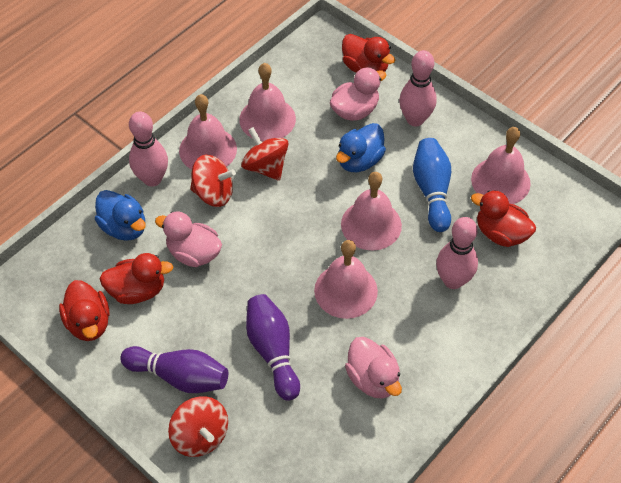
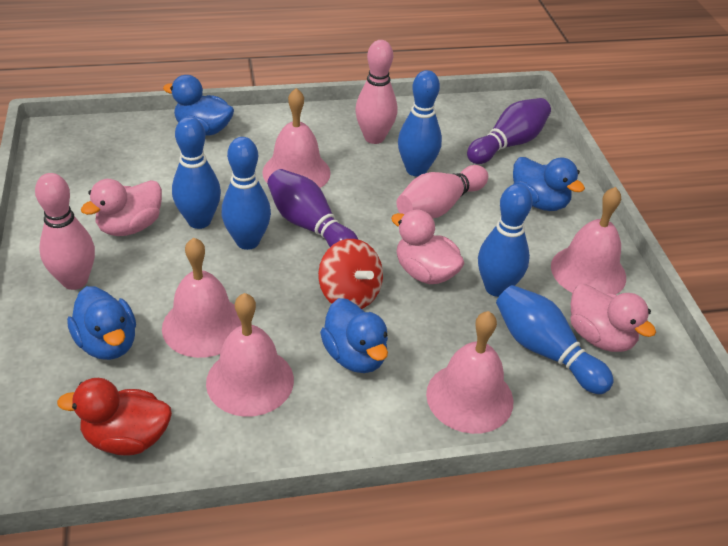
blue bowling pin: [413,138,451,232] = 1 -> [172,117,221,229] [222,137,271,250] [398,70,442,177] [478,184,532,297] [496,285,614,394] = 5
blue duck: [95,190,146,241] [336,123,386,172] = 2 -> [67,286,136,360] [163,75,234,136] [320,298,388,373] [513,157,585,211] = 4
red duck: [59,280,109,341] [100,253,173,304] [342,34,395,73] [471,190,536,247] = 4 -> [57,378,172,456] = 1
red spinning top: [168,396,228,457] [190,155,236,207] [241,127,289,181] = 3 -> [318,239,383,309] = 1

